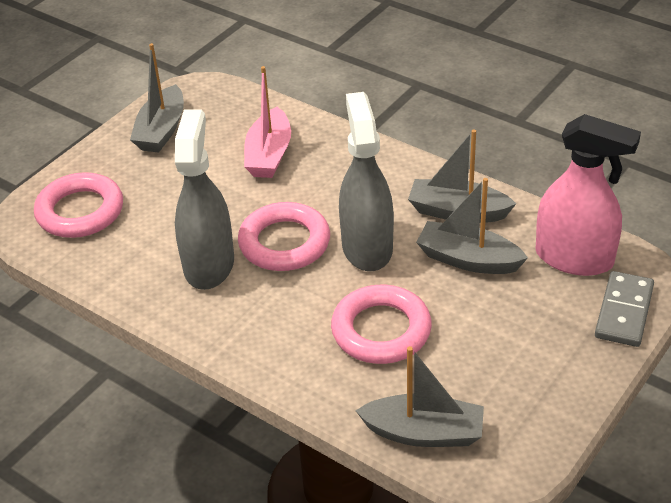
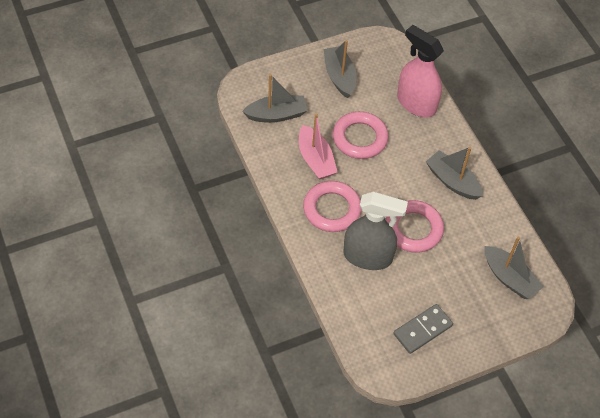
grey spray bottle: [175,109,234,290] [339,92,394,271] = 2 -> [343,192,408,270] = 1

